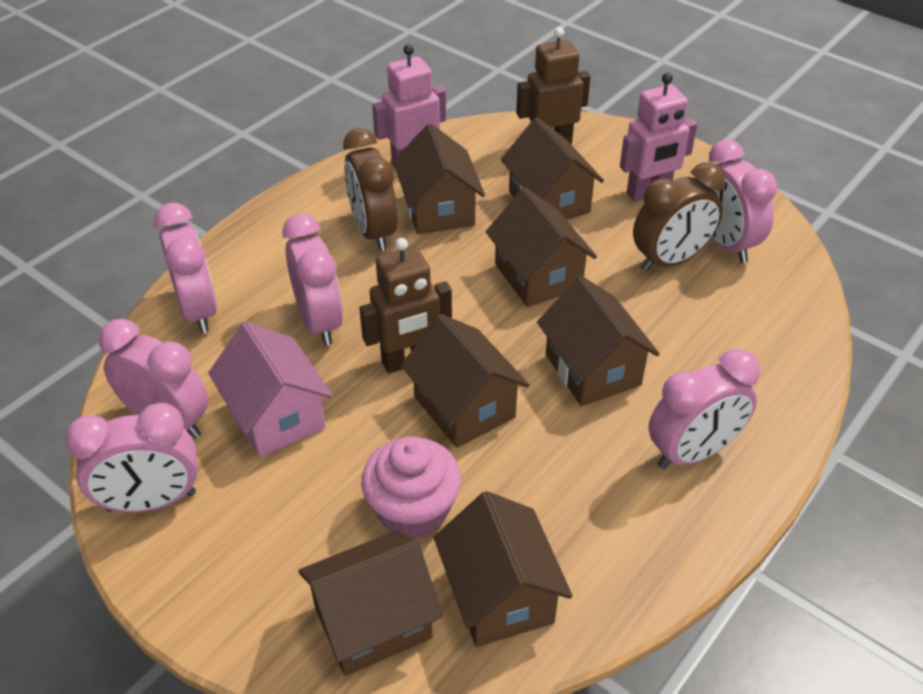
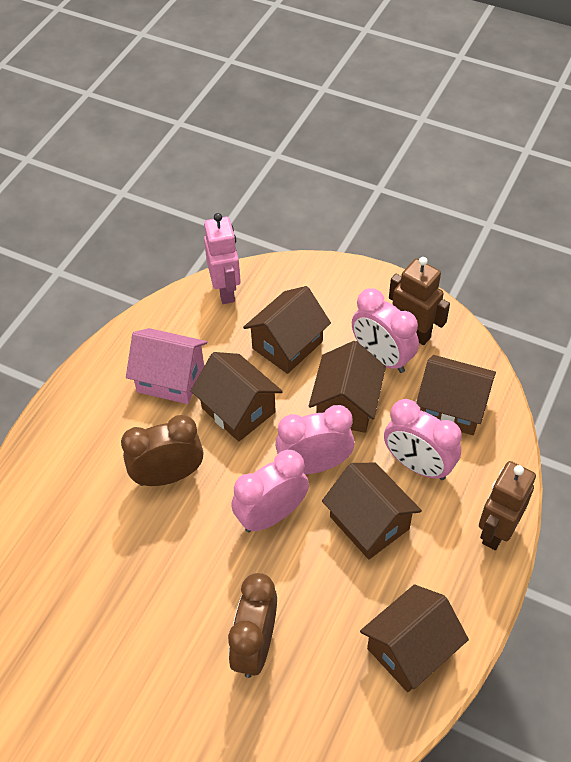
brown house: [298,530,443,676] [393,124,485,234] [401,314,529,448] [434,491,573,647] [486,188,597,307] [501,117,604,220] [537,276,659,406] = 7 -> [191,352,283,441] [243,286,331,374] [309,341,386,433] [322,463,422,559] [360,585,469,692] [416,355,496,435] = 6
pink clock: [65,403,198,513] [99,319,208,439] [154,203,217,333] [282,214,343,346] [648,349,760,469] [709,140,777,263] = 6 -> [231,450,309,532] [275,405,355,474] [352,288,419,373] [384,399,462,480] = 4
pink cupcake: [361,436,461,539] = 1 -> none = 0
pink robot: [372,44,446,168] [620,73,697,202] = 2 -> [204,213,241,304] = 1

